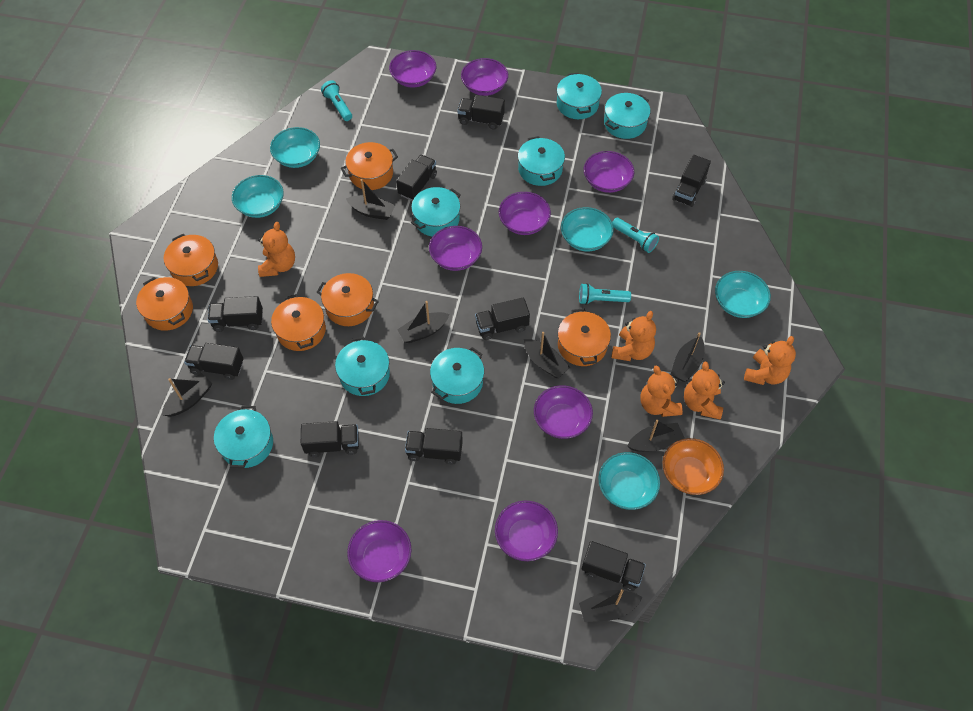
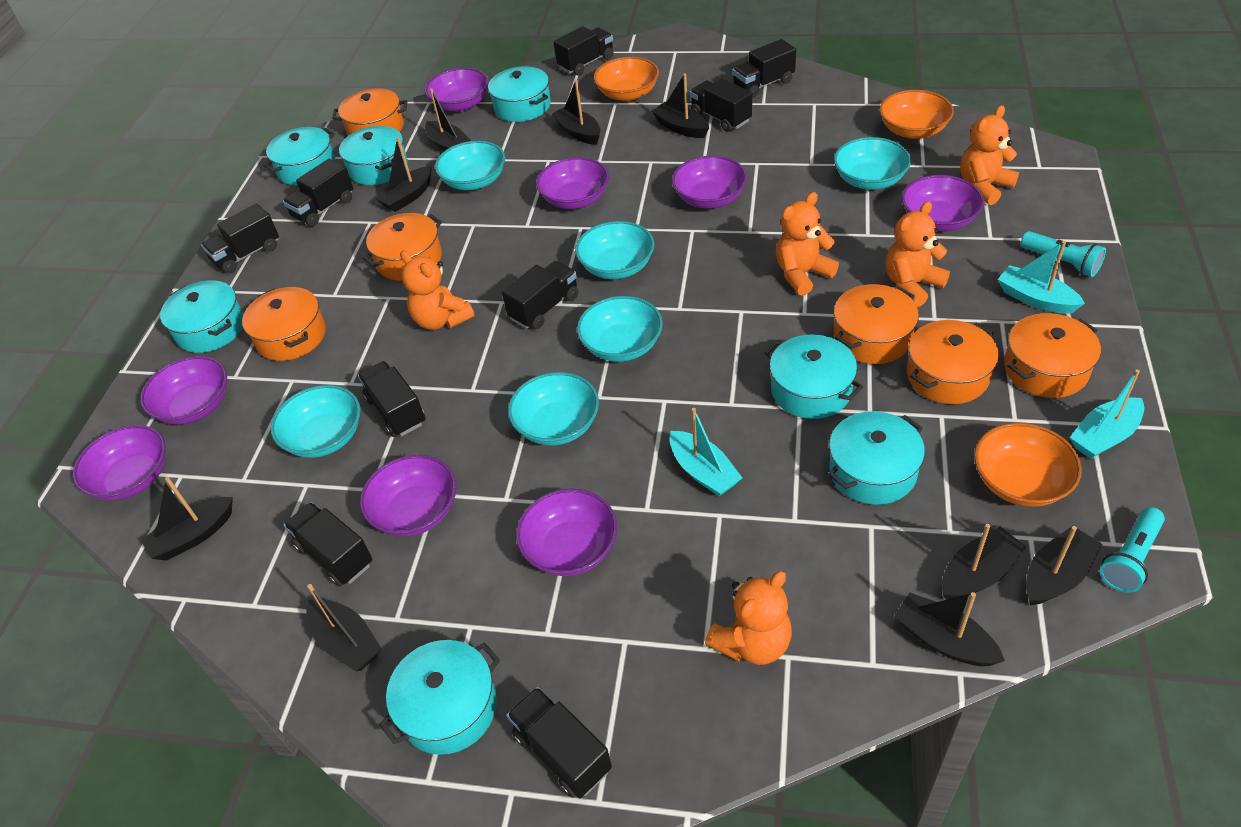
black boat: [162,373,212,417] [346,179,395,220] [397,301,449,343] [524,332,570,378] [579,589,643,622] [628,420,684,452] [671,332,704,382] = 7 -> [141,477,233,560] [306,584,382,671] [375,137,432,212] [425,88,471,151] [552,80,600,145] [652,73,709,138] [894,592,1005,666] [942,524,1026,600] [1026,526,1102,605] = 9
orange bowl: [663,438,724,495] = 1 -> [594,57,659,101] [880,90,954,139] [974,423,1082,507] = 3
turquoise boat: none = 0 -> [669,408,742,496] [998,241,1085,314] [1070,370,1144,459] = 3
turquoise bowl: [232,175,284,218] [270,127,320,168] [561,207,614,251] [598,452,660,510] [715,271,771,318] = 5 -> [271,385,361,458] [435,141,505,190] [508,372,599,446] [575,221,655,279] [577,296,663,362] [834,137,911,190] = 6
turquoise flashlight: [321,80,352,121] [579,283,631,305] [612,218,659,253] = 3 -> [1021,231,1106,277] [1100,507,1165,593] = 2

